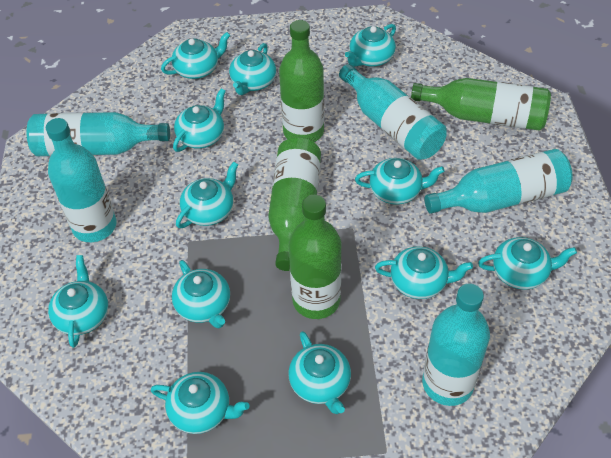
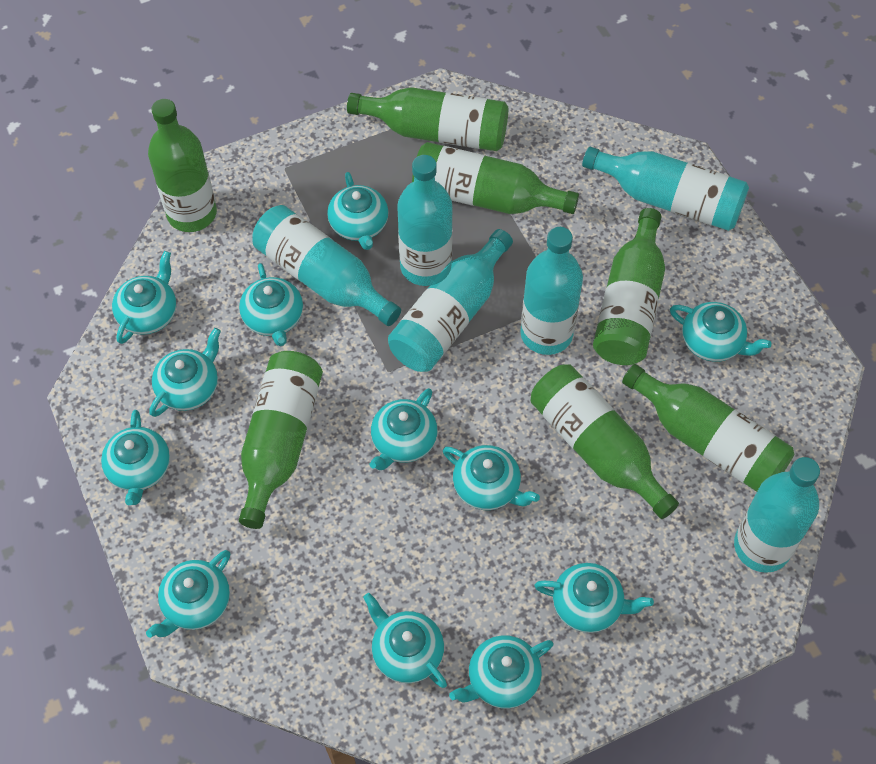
green bottle: [268,137,321,271] [279,20,324,142] [289,195,341,319] [411,78,551,131] = 4 -> [148,99,217,232] [239,351,323,529] [347,87,508,151] [412,142,579,214] [531,364,679,519] [593,208,665,365] [622,364,794,492] = 7
turquoise bottle: [27,112,170,156] [46,118,117,242] [339,64,447,160] [422,284,490,406] [425,149,573,214] = 5 -> [252,205,401,326] [388,229,513,372] [397,155,453,286] [520,227,583,355] [582,147,749,231] [734,457,820,573] = 6

